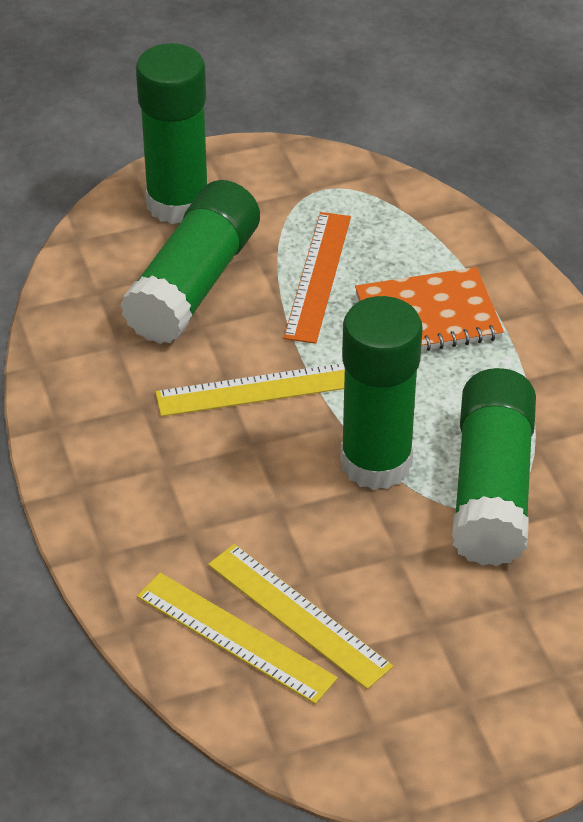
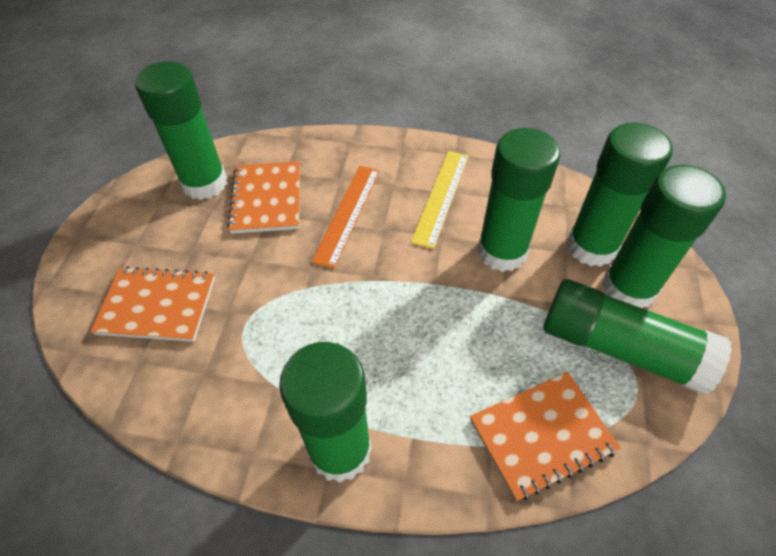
green glue stick: [120,180,260,344] [136,43,208,224] [340,296,423,490] [452,368,536,566] = 4 -> [135,61,227,200] [279,342,372,483] [477,128,561,272] [544,279,732,395] [567,123,673,267] [602,165,726,308] = 6
orange notebook: [355,267,504,351] = 1 -> [90,266,215,342] [227,161,300,234] [470,372,621,501] = 3
yellow ruler: [137,573,338,704] [155,363,345,417] [208,544,393,689] = 3 -> [411,151,469,249] = 1

